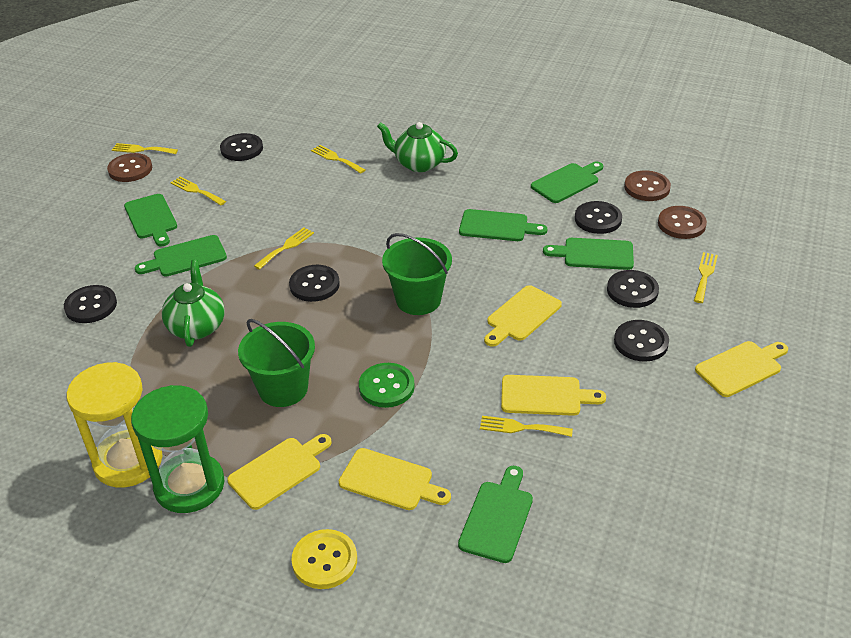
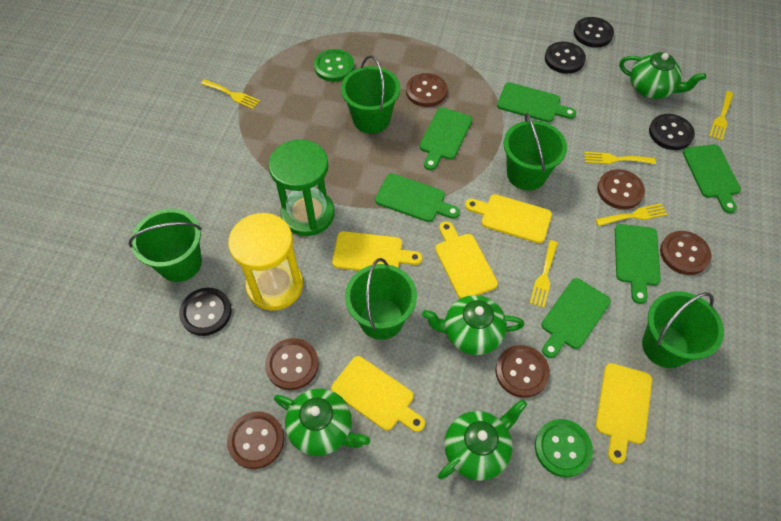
black button: [64,285,117,323] [220,133,263,161] [289,265,340,302] [575,201,622,234] [607,270,659,308] [614,320,669,362] = 6 -> [179,288,232,336] [545,42,586,74] [574,17,614,48] [649,114,695,150] = 4
brown button: [107,153,152,182] [624,170,671,201] [658,206,707,239] = 3 -> [227,412,284,469] [265,338,319,390] [406,73,447,107] [495,345,550,398] [597,169,645,209] [660,231,712,275] = 6
green bucket: [238,319,315,407] [382,233,452,315] = 2 -> [129,208,202,282] [341,55,400,134] [345,258,417,340] [504,113,567,191] [642,291,724,368] = 5
green button: [359,363,415,408] = 1 -> [314,49,354,82] [535,419,593,477] = 2
green teapot: [162,260,225,347] [377,122,458,172] = 2 -> [274,388,370,456] [422,295,524,355] [438,399,527,481] [619,52,706,99] = 4
yellow button: [292,529,357,589] = 1 -> none = 0
yellow fork: [112,143,178,154] [170,177,226,205] [254,227,314,270] [311,145,365,174] [480,416,573,437] [694,252,718,303] = 6 -> [201,79,260,109] [530,240,558,308] [584,152,656,164] [595,203,668,226] [709,91,734,141] = 5

